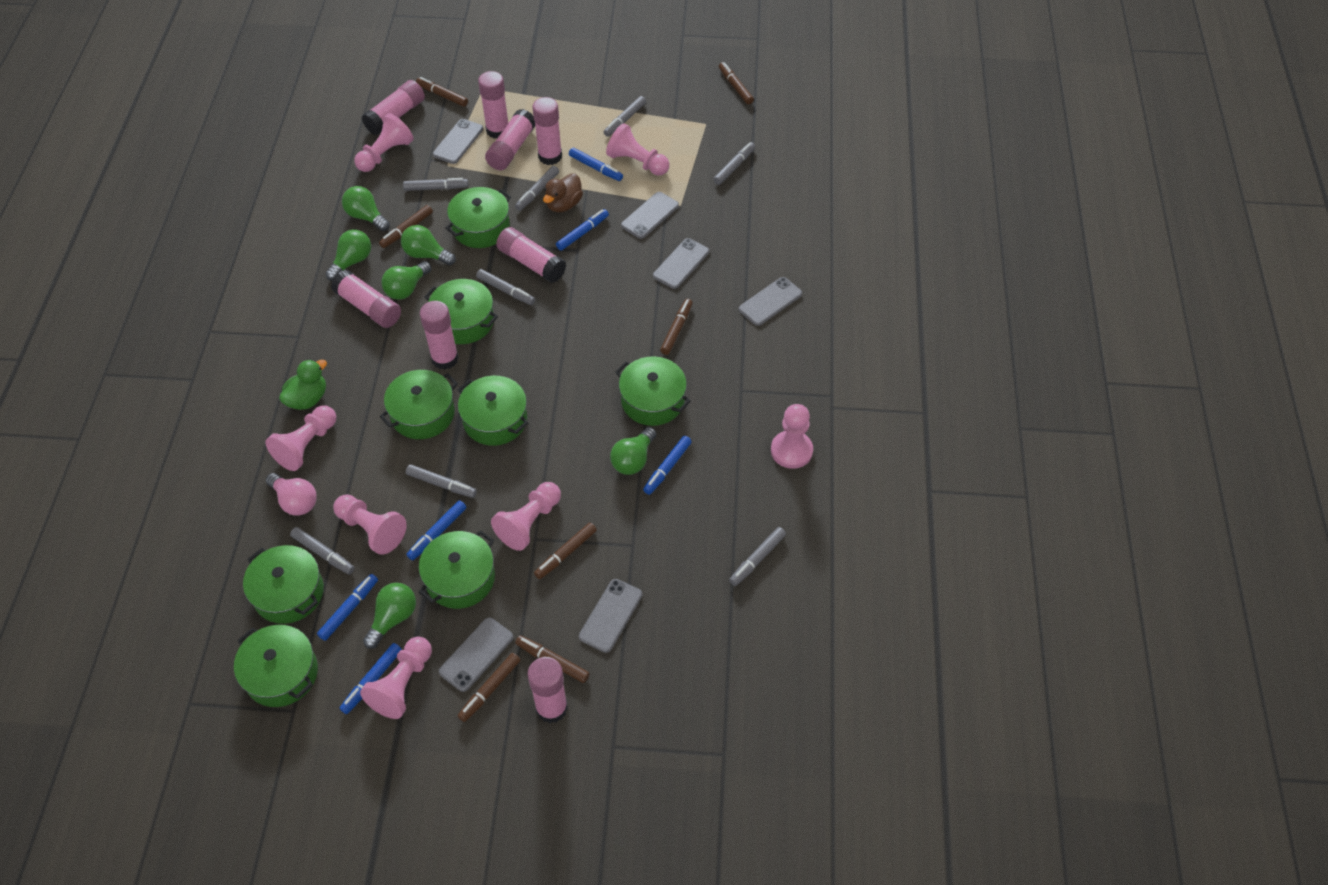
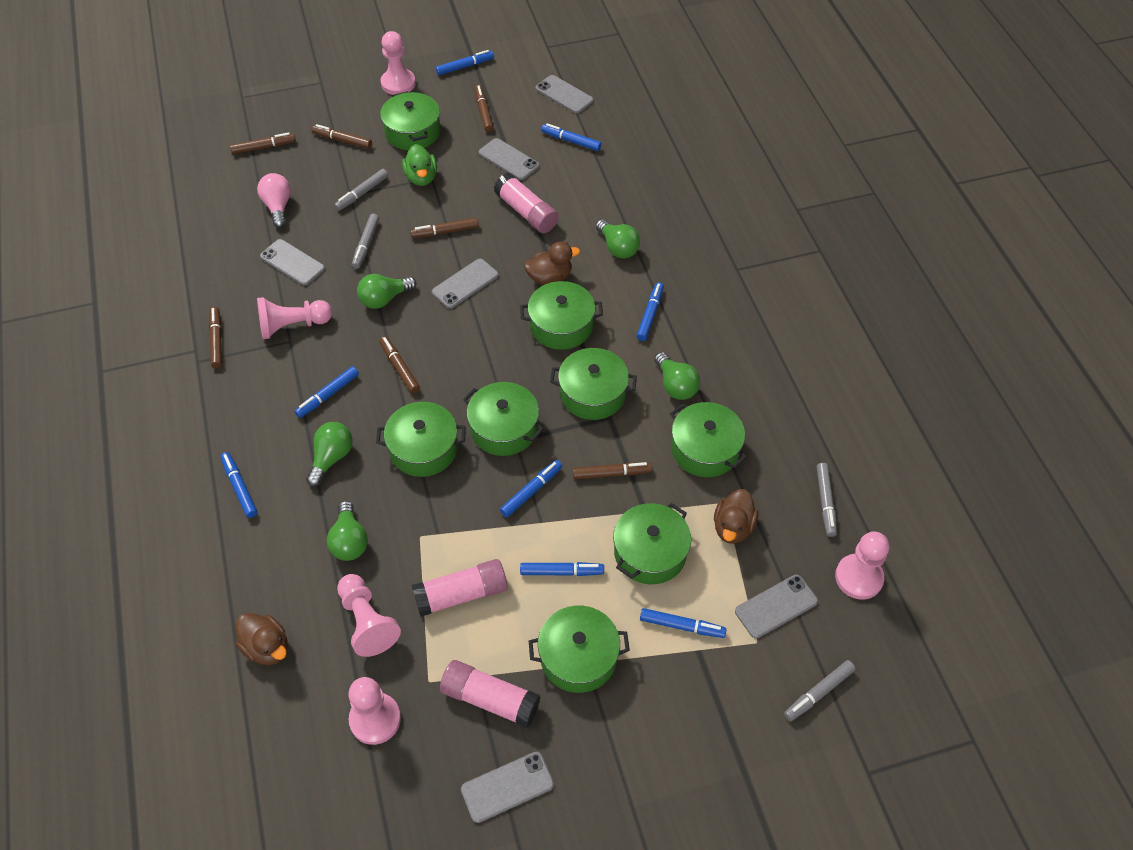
blue marker: [317,574,378,641] [340,643,402,714] [406,500,466,561] [556,209,609,251] [569,148,623,181] [643,436,692,495] = 6 -> [220,452,258,518] [295,366,359,418] [436,50,494,75] [500,460,562,517] [520,562,604,576] [541,123,601,151] [637,282,664,341] [640,608,727,638] = 8
brown duck: [543,173,583,212] = 1 -> [236,613,288,665] [524,241,580,285] [714,489,758,544] = 3
green light bulb: [325,230,371,281] [342,186,390,231] [363,583,416,649] [381,261,431,300] [401,225,456,266] [610,427,656,475] = 6 -> [306,422,353,487] [327,501,368,561] [357,274,417,309] [596,219,640,259] [654,352,700,400] = 5
grey marker: [290,527,355,574] [403,178,468,191] [406,464,477,498] [476,269,535,305] [515,166,559,211] [604,96,646,137] [713,142,755,185] [729,527,786,586] = 8 -> [334,169,388,211] [352,214,379,269] [784,660,856,721] [816,463,837,537] = 4
pink glue stick: [331,270,401,328] [362,80,425,135] [420,301,459,370] [478,71,508,139] [485,109,535,170] [496,227,566,283] [527,657,568,723] [532,97,562,165] = 8 -> [412,559,508,617] [440,660,541,728] [494,173,559,233] = 3
pink pawn: [265,405,337,471] [333,494,407,555] [354,113,414,172] [360,637,432,719] [491,482,561,551] [606,123,669,176] [771,404,813,469] = 7 -> [257,297,332,339] [337,574,401,657] [348,677,401,745] [380,31,416,95] [835,531,889,600] = 5

